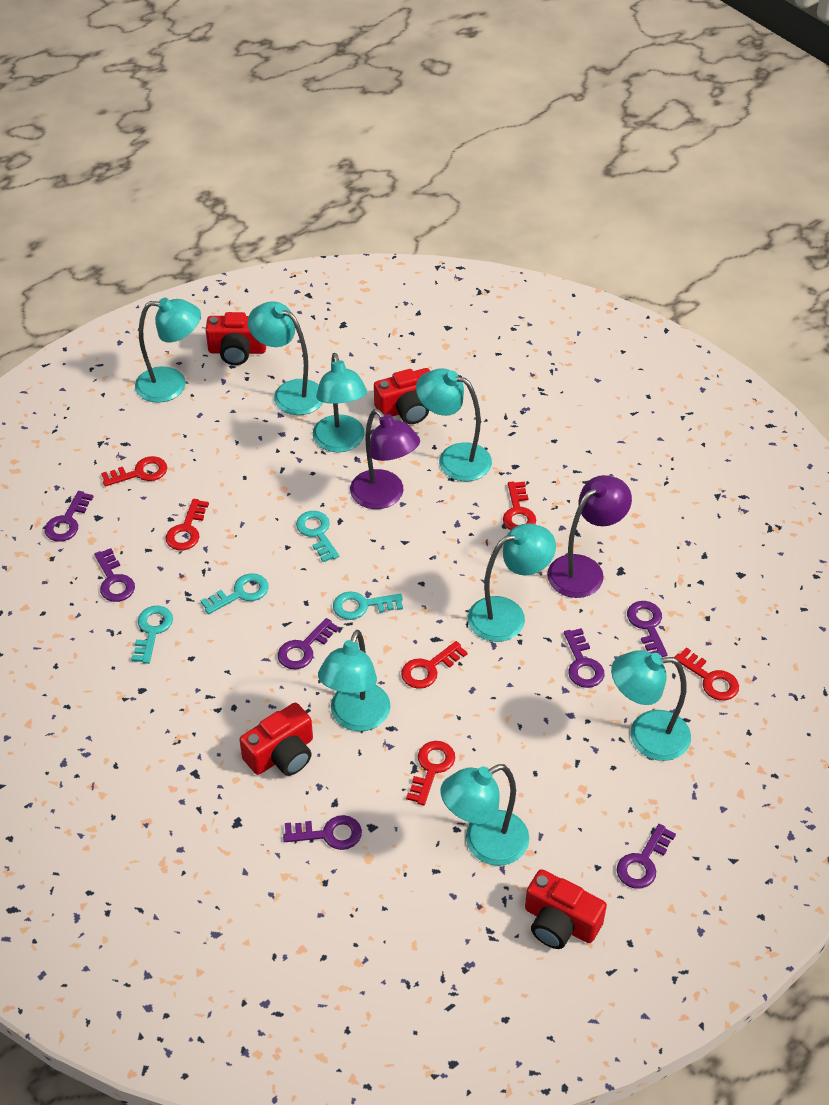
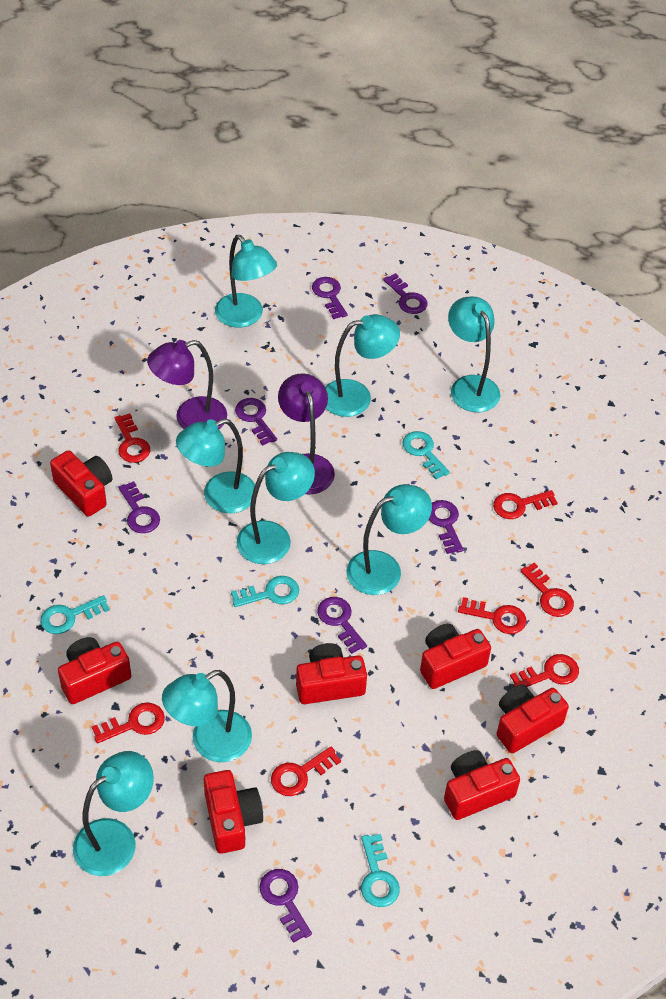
red camera: [205,312,266,365] [239,703,313,776] [374,368,430,424] [525,869,607,949] = 4 -> [50,450,112,517] [58,637,131,704] [204,770,263,854] [296,643,367,704] [420,624,491,689] [444,750,520,820] [497,684,569,753] = 7
red key: [101,456,167,487] [166,499,209,550] [401,641,468,689] [406,741,455,805] [503,481,536,530] [674,647,739,701] = 6 -> [92,702,165,744] [115,413,150,463] [271,746,341,796] [458,597,526,634] [493,490,558,519] [510,654,579,687] [520,562,574,617] = 7

